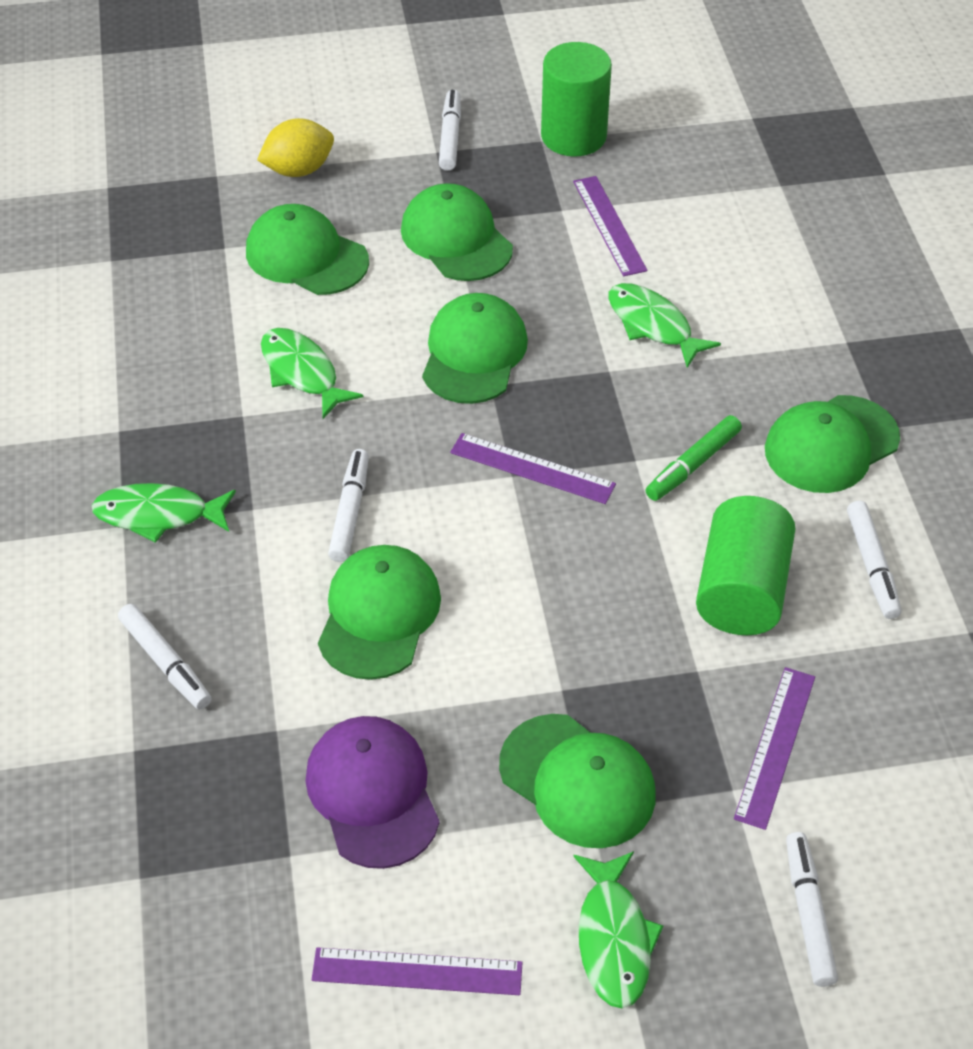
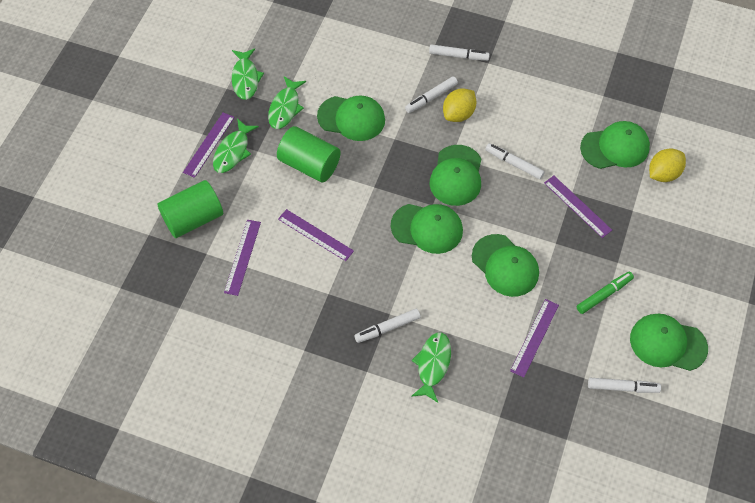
purple cap: [305,716,440,869] = 1 -> none = 0
purple ruler: [312,947,523,995] [450,433,616,504] [573,176,647,276] [734,667,815,830] = 4 -> [183,112,235,178] [224,220,261,296] [278,209,354,261] [510,299,559,378] [544,176,612,238] = 5
yellow lemon: [257,118,334,177] = 1 -> [443,89,476,122] [649,148,686,182] = 2

